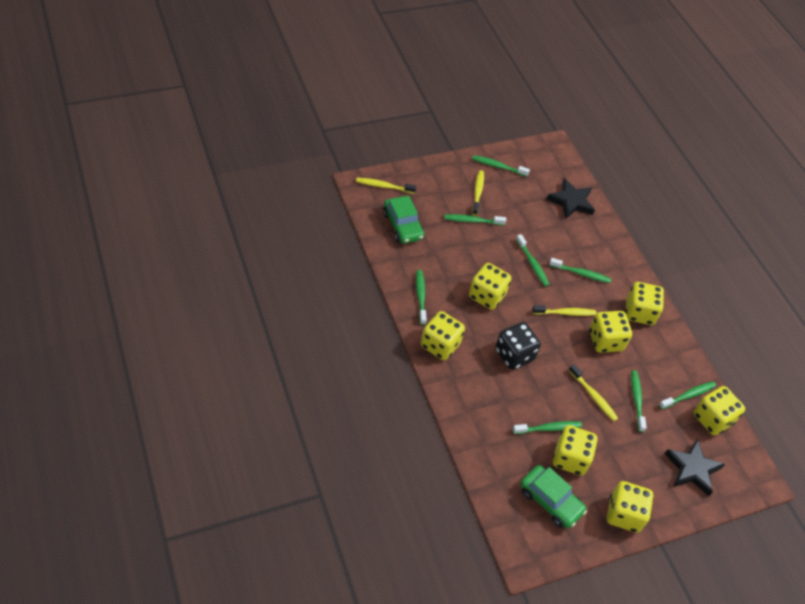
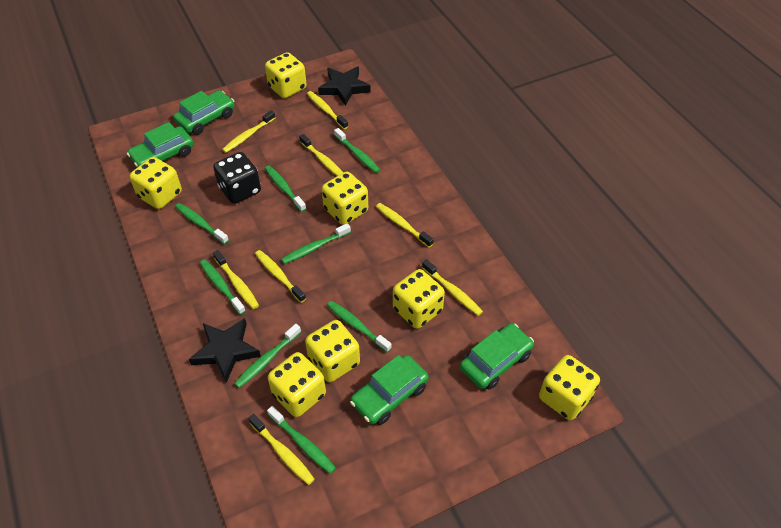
green car: [383,196,424,244] [520,465,587,528] = 2 -> [127,122,194,167] [173,90,235,135] [350,355,429,425] [460,323,534,390] = 4
yellow toothbrush: [356,178,417,194] [472,170,484,216] [532,305,597,316] [569,364,618,421] = 4 -> [213,250,259,309] [222,110,276,153] [248,414,315,485] [255,250,306,303] [299,134,343,176] [307,91,348,129] [376,203,434,248] [422,259,483,316] = 8

